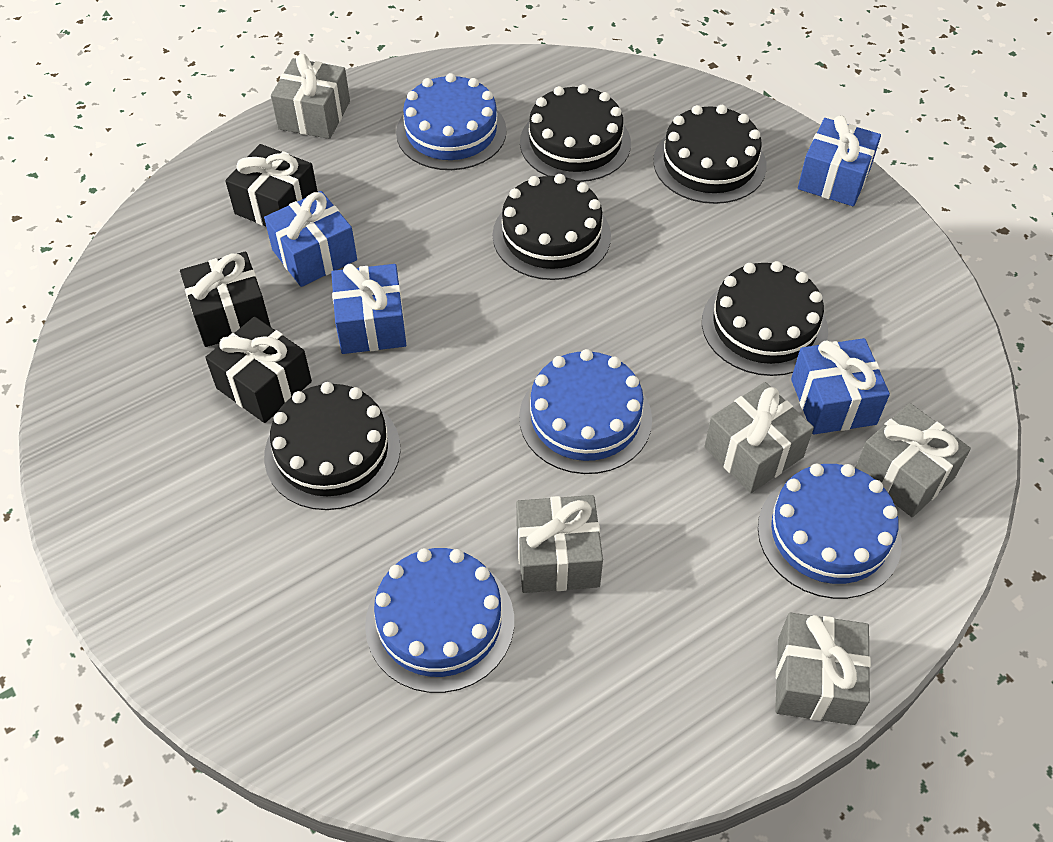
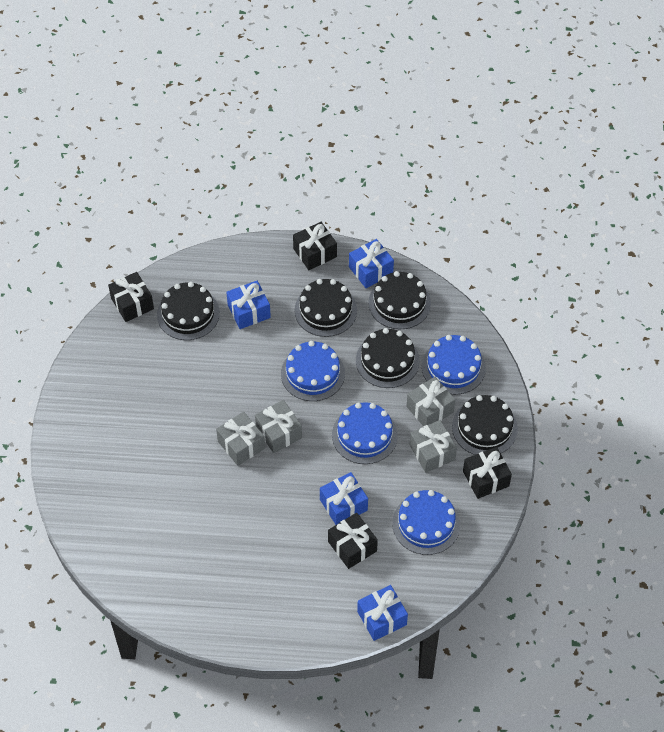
black gift: [180,251,271,347] [205,317,312,423] [225,144,318,226] = 3 -> [108,272,154,322] [293,222,337,270] [328,513,378,569] [463,447,512,499] = 4
grey gift: [271,54,350,139] [516,495,603,593] [704,382,814,493] [775,613,871,725] [855,403,971,517] = 5 -> [216,412,265,466] [255,400,302,453] [406,377,455,426] [409,420,457,473] = 4

